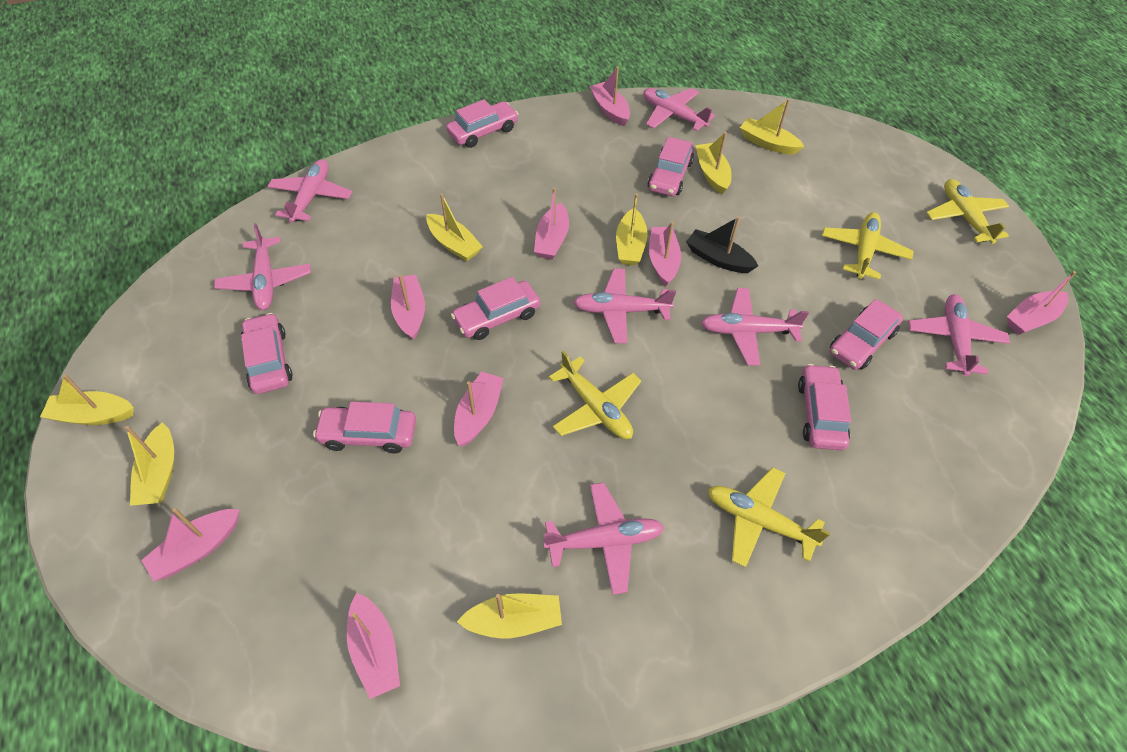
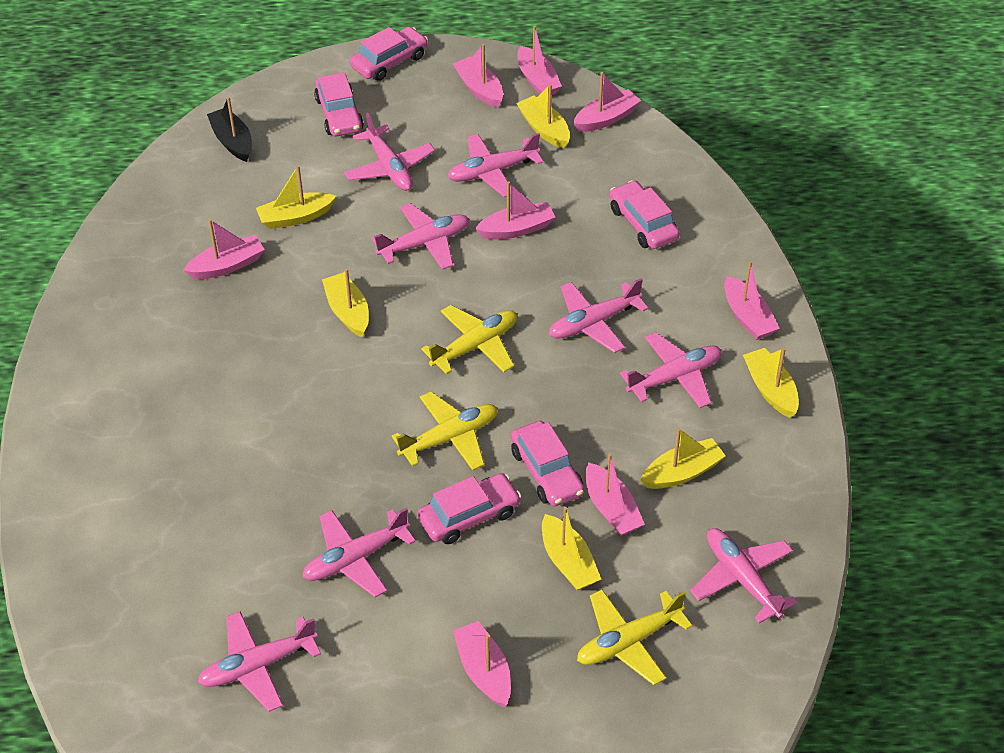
pink car: [241,313,293,394] [313,402,416,453] [446,99,518,148] [451,277,540,340] [647,137,694,196] [798,364,851,450] [830,299,903,370] = 7 -> [314,72,364,136] [350,27,428,81] [417,473,521,544] [511,421,585,506] [609,180,680,249] = 5
pink plane: [214,223,311,310] [267,159,352,223] [543,482,664,595] [573,269,676,343] [643,88,715,131] [701,288,809,366] [908,294,1010,376] = 7 -> [198,611,321,712] [302,508,416,597] [344,113,435,191] [371,203,469,270] [447,133,543,197] [549,278,648,353] [620,332,722,408] [690,528,797,623] = 8
yellow boat: [40,374,134,425] [125,422,174,506] [426,194,483,262] [457,593,562,638] [616,193,648,265] [696,132,731,194] [740,99,805,155] = 7 -> [256,165,336,229] [322,269,369,337] [516,84,570,148] [542,507,601,590] [640,428,726,489] [743,347,799,418] = 6
yellow plane: [549,351,641,439] [708,467,830,568] [822,212,914,280] [926,179,1009,244] = 4 -> [392,391,498,470] [421,305,517,375] [577,590,693,685] = 3

